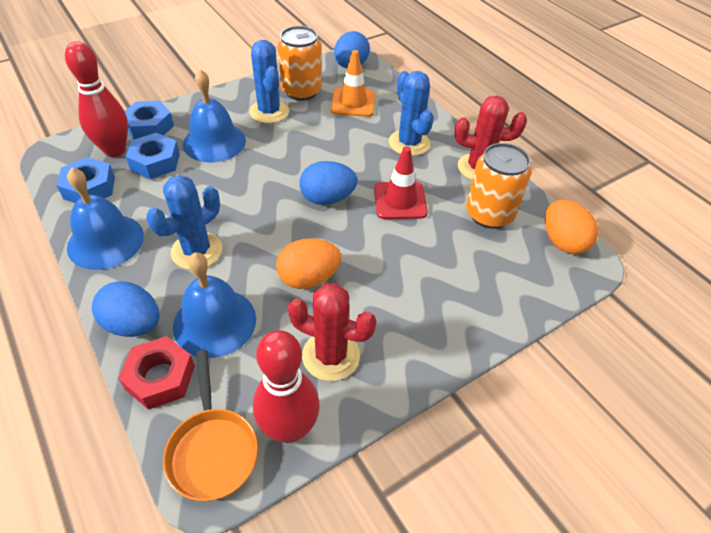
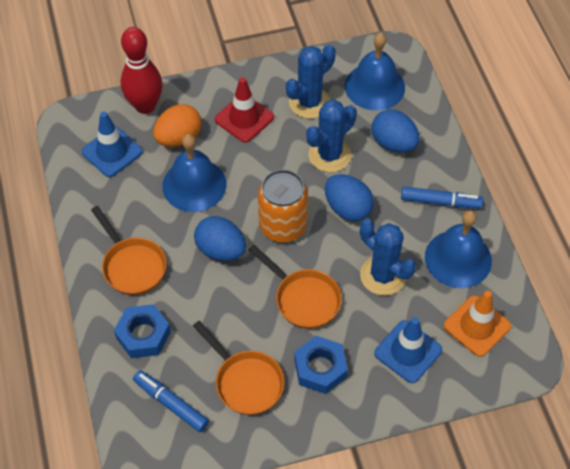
blue marker: none = 0 -> [133,370,209,432] [401,187,483,208] = 2
blue nut: [57,157,115,203] [125,101,174,139] [126,133,180,179] = 3 -> [114,304,171,358] [294,336,348,394] = 2
blue traffic cone: none = 0 -> [82,111,143,177] [374,317,442,383] = 2
orange can: [277,26,322,101] [466,143,531,229] = 2 -> [258,169,308,242] = 1
orange egg: [276,238,341,289] [545,200,598,254] = 2 -> [153,104,202,147] = 1
orange pan: [163,350,258,501] = 1 -> [91,206,167,295] [193,321,284,415] [249,245,342,329] = 3
red bowling pin: [65,41,128,157] [253,330,320,443] = 2 -> [120,27,163,114] = 1
red cactus: [288,283,376,381] [455,95,527,180] = 2 -> none = 0
red nut: [118,336,195,410] = 1 -> none = 0

